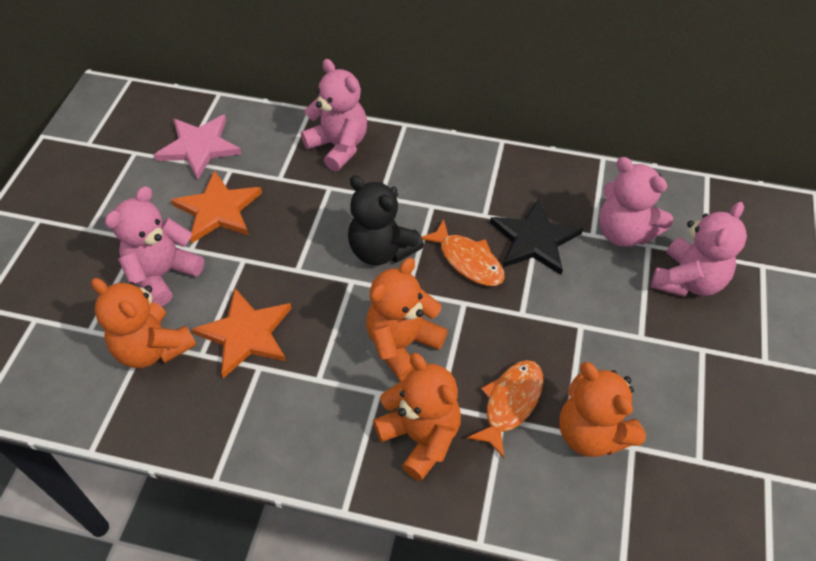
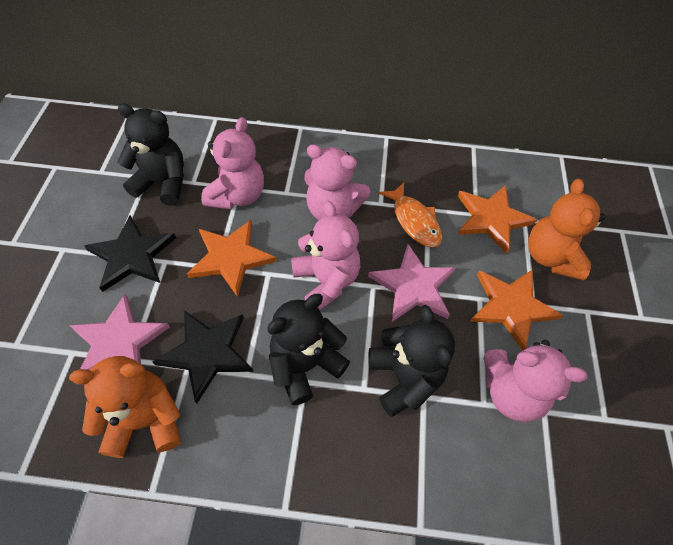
black star: [490,199,583,275] = 1 -> [84,215,176,292] [153,310,254,404] = 2
black teddy bear: [348,175,424,265] = 1 -> [118,103,184,206] [267,294,350,405] [368,305,455,417] = 3
orange fish: [422,219,505,286] [467,360,543,458] = 2 -> [379,182,442,247] = 1
orange star: [171,170,262,244] [192,288,292,378] = 2 -> [187,220,277,297] [457,185,537,254] [470,269,563,351] = 3
orange teddy bear: [91,278,196,368] [366,258,448,381] [373,353,461,481] [559,362,646,457] = 4 -> [69,356,181,458] [528,179,606,280] = 2
pink star: [154,115,242,180] = 1 -> [69,294,170,370] [368,244,456,322] = 2

